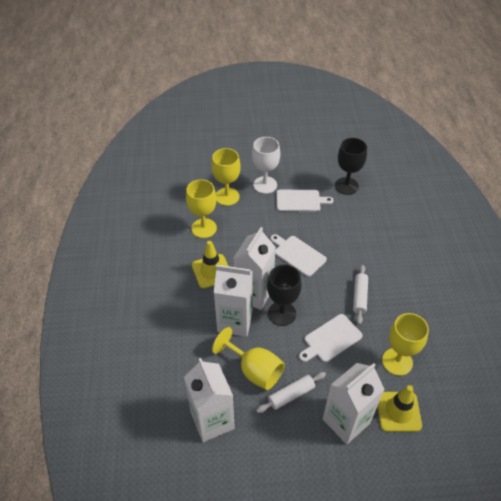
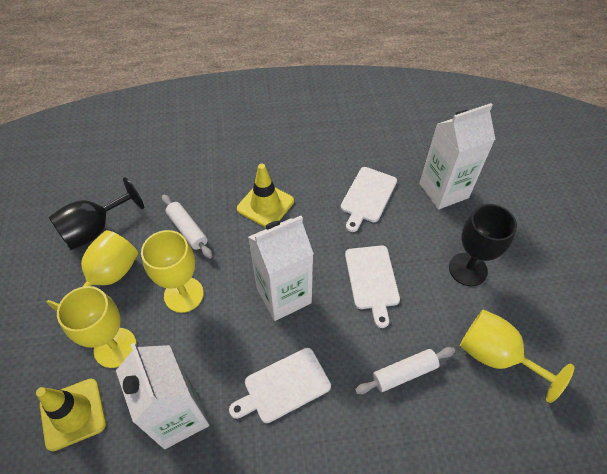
white carton: [184,358,235,442] [214,265,253,337] [233,227,276,310] [323,363,385,444] = 4 -> [116,343,209,449] [248,216,314,321] [419,103,496,210] = 3
white goblet: [252,137,280,194] = 1 -> none = 0

